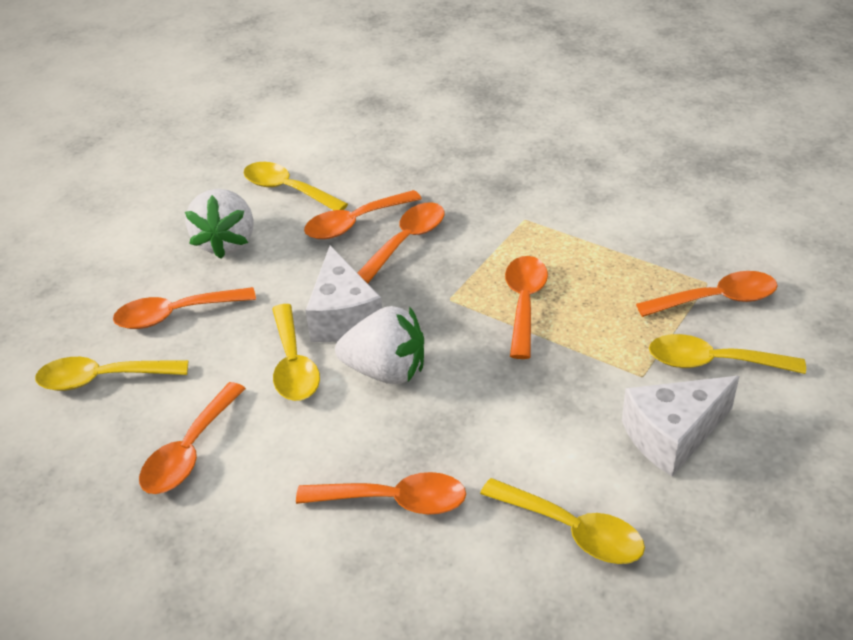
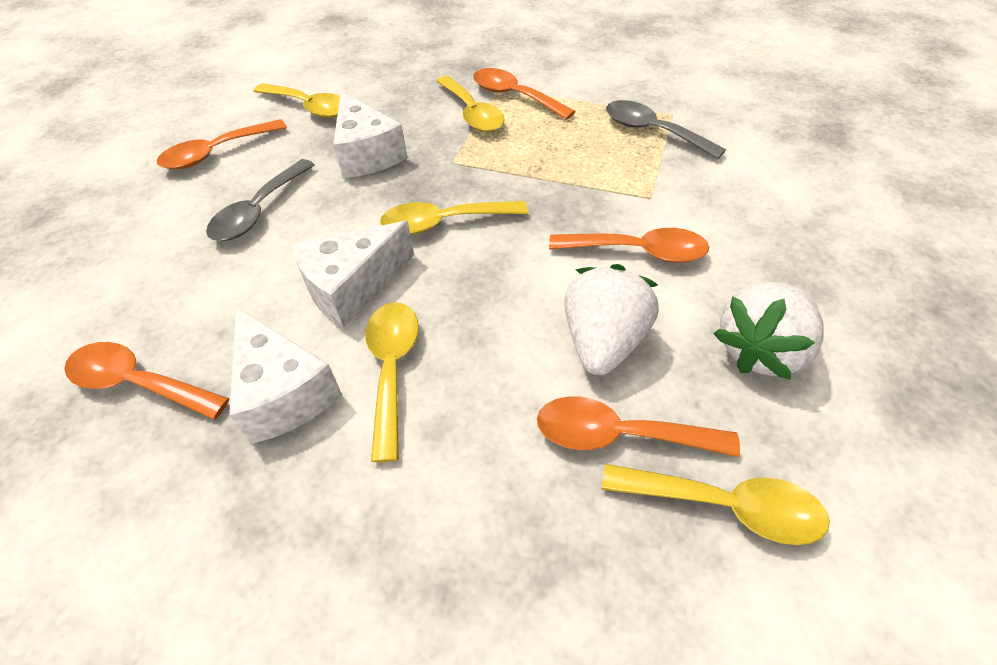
grey spoon: none = 0 -> [206,159,315,241] [606,100,726,159] = 2
orange spoon: [113,287,256,329] [139,382,246,494] [296,472,466,515] [304,190,422,239] [358,202,445,283] [505,256,548,359] [636,271,778,317] = 7 -> [64,342,229,420] [157,119,287,169] [473,68,576,120] [537,397,740,457] [549,228,709,263] = 5
white cheese: [306,246,382,342] [622,376,739,477] = 2 -> [229,307,342,444] [292,221,414,328] [333,91,408,178] = 3

